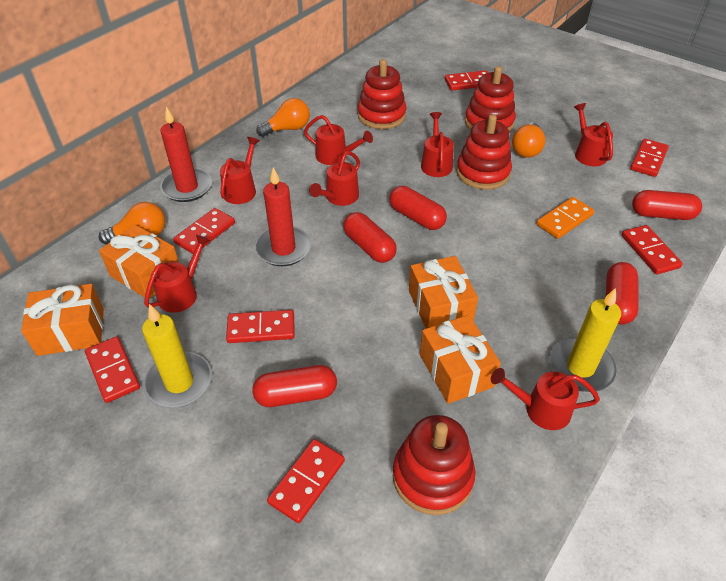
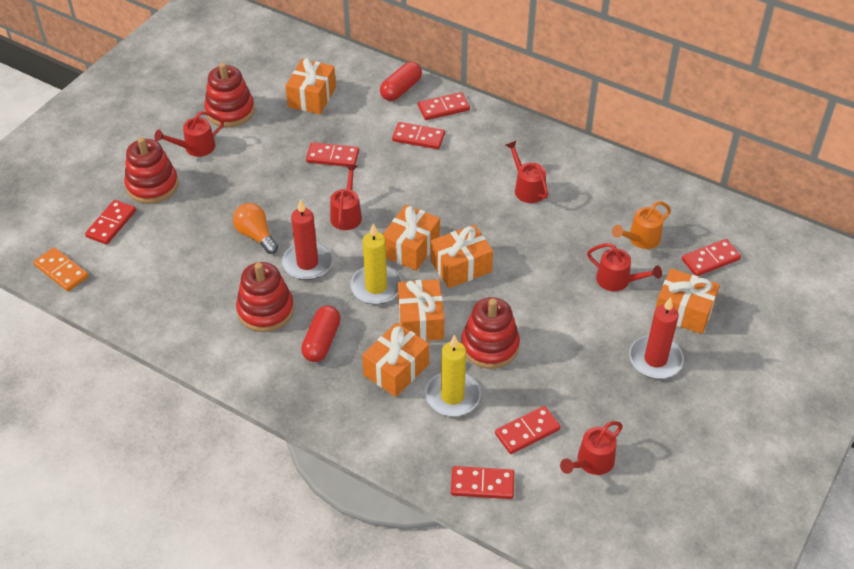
orange gift: [21,284,104,356] [99,224,179,299] [409,256,478,328] [420,315,501,404] = 4 -> [286,58,336,114] [362,323,429,397] [382,205,440,271] [398,279,444,341] [431,225,493,288] [655,268,720,334] = 6
orange light bulb: [99,202,165,245] [256,98,310,137] [512,123,546,158] = 3 -> [233,203,278,254] = 1
orange watering can: none = 0 -> [612,201,671,249] = 1
red capsule: [252,365,337,407] [343,212,397,263] [389,186,447,230] [606,262,639,325] [632,190,702,220] = 5 -> [301,305,341,362] [380,62,422,101] = 2
red watering can: [144,235,210,313] [220,137,260,204] [304,115,373,165] [309,151,360,206] [421,112,454,177] [491,368,600,430] [574,103,613,166] = 7 -> [154,111,224,157] [330,164,362,230] [506,141,548,203] [560,421,623,475] [587,243,662,291] = 5

